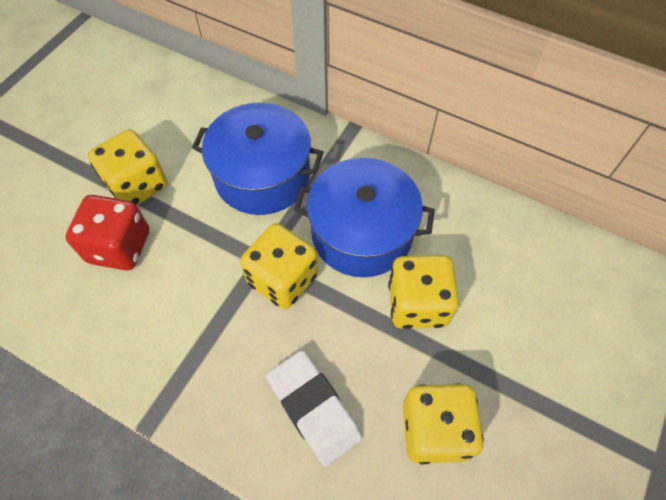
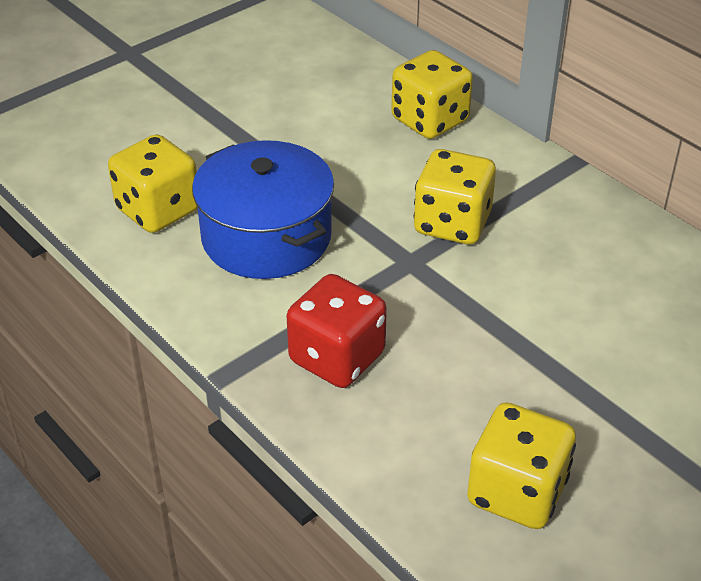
blue pot: [192,103,323,215] [294,158,435,277] = 2 -> [192,140,334,279] = 1
white eraser: [266,350,362,467] = 1 -> none = 0

